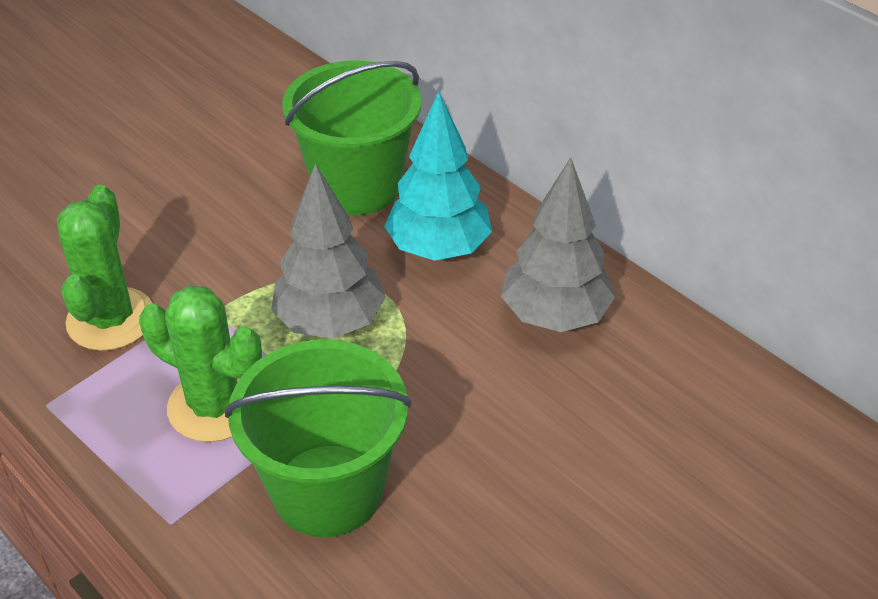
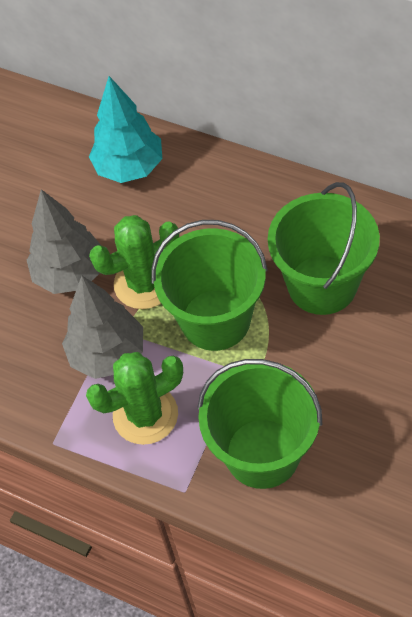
green bucket: [225,339,412,537] [282,60,421,215] = 2 -> [151,220,268,351] [197,359,322,489] [268,182,380,315] = 3

